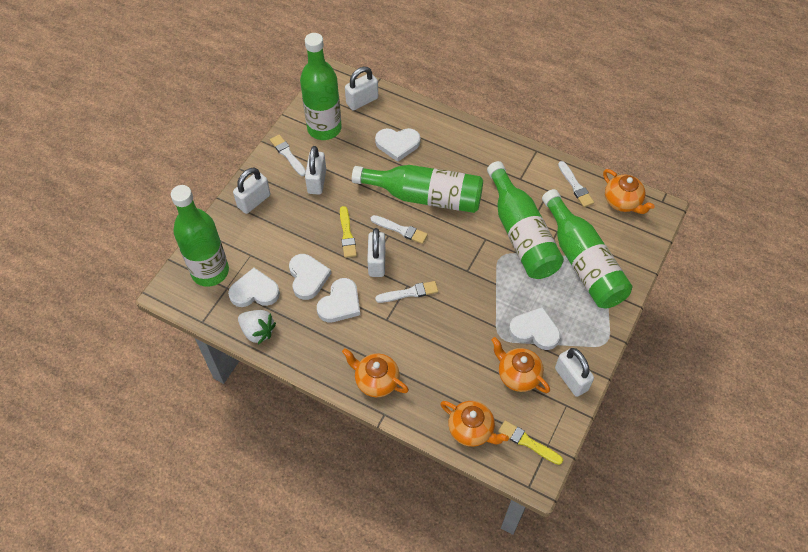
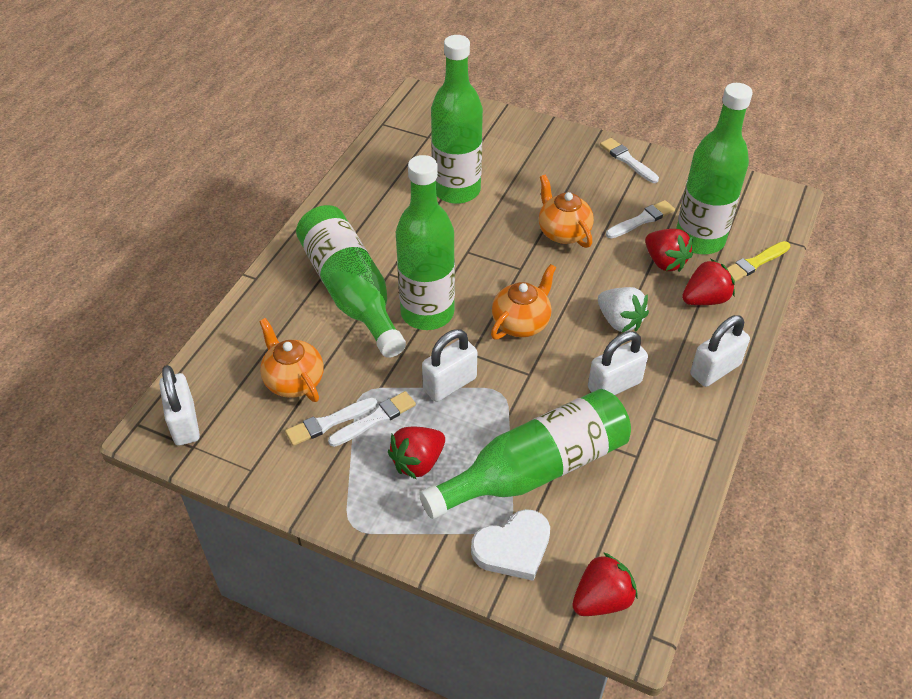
orange teapot: [342,348,409,397] [440,401,509,447] [492,337,550,393] [603,169,655,214] = 4 -> [259,318,324,402] [491,264,556,340] [539,175,594,248] = 3
red strawberry: none = 0 -> [388,427,445,480] [572,552,638,616] [645,229,693,272] [682,259,735,305] = 4
white heart: [228,268,280,307] [289,254,331,300] [317,278,360,322] [375,128,420,162] [509,307,560,350] = 5 -> [471,509,550,581] = 1
white padlock: [233,168,270,214] [305,146,326,195] [345,67,378,111] [367,228,385,277] [555,348,594,397] = 5 -> [159,365,200,445] [422,329,477,402] [588,331,648,395] [690,315,750,387] = 4
yellow brush: [340,206,357,258] [498,420,563,465] = 2 -> [727,241,790,282] = 1

